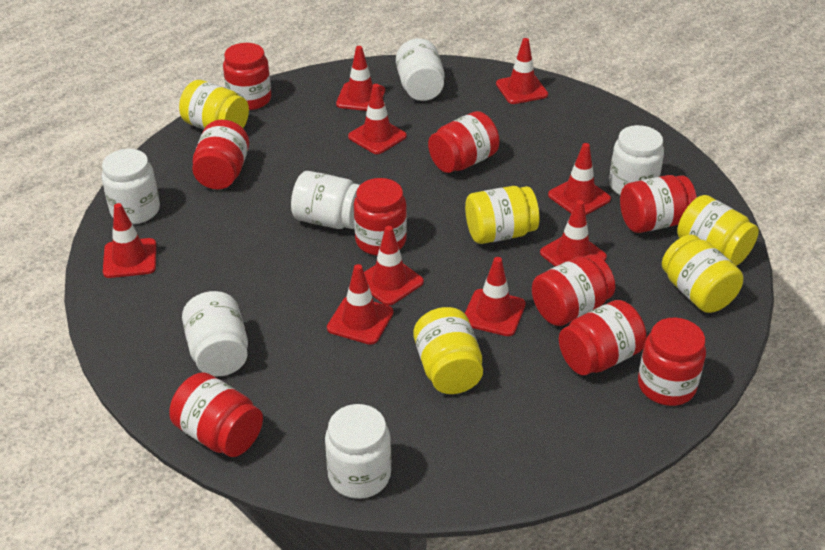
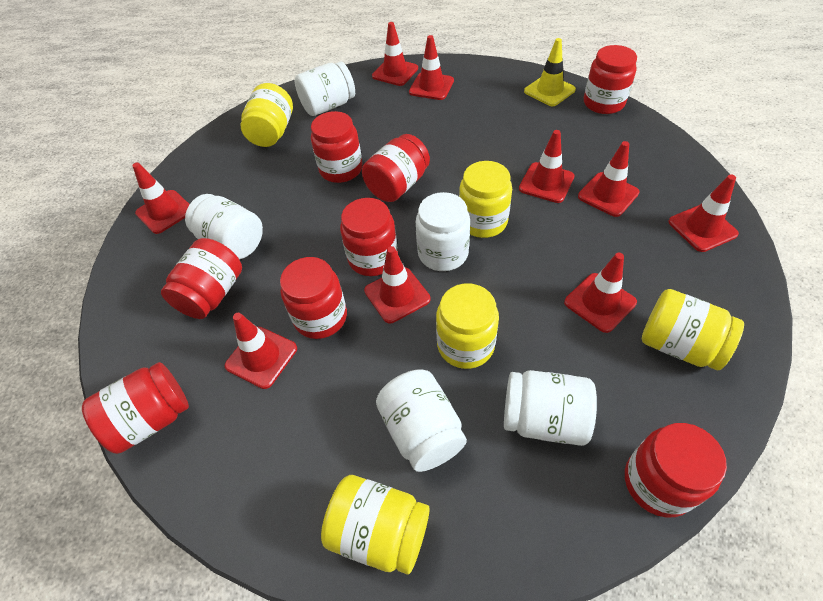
red jar: [169,372,263,457] [192,120,249,189] [223,43,271,110] [354,178,407,256] [428,111,499,173] [532,254,615,326] [559,300,647,375] [620,175,697,233] [638,318,706,406] = 9 -> [82,362,189,454] [161,238,242,319] [280,257,347,339] [311,111,362,183] [340,198,398,276] [362,134,430,202] [584,45,637,114] [625,423,727,517] = 8
white jar: [102,149,160,224] [182,291,248,376] [291,171,360,229] [325,404,391,499] [396,38,445,101] [609,125,664,195] = 6 -> [185,194,263,259] [294,62,355,116] [376,369,467,472] [416,192,470,271] [504,370,597,446] = 5
yellow traffic cone: none = 0 -> [524,38,576,106] = 1

